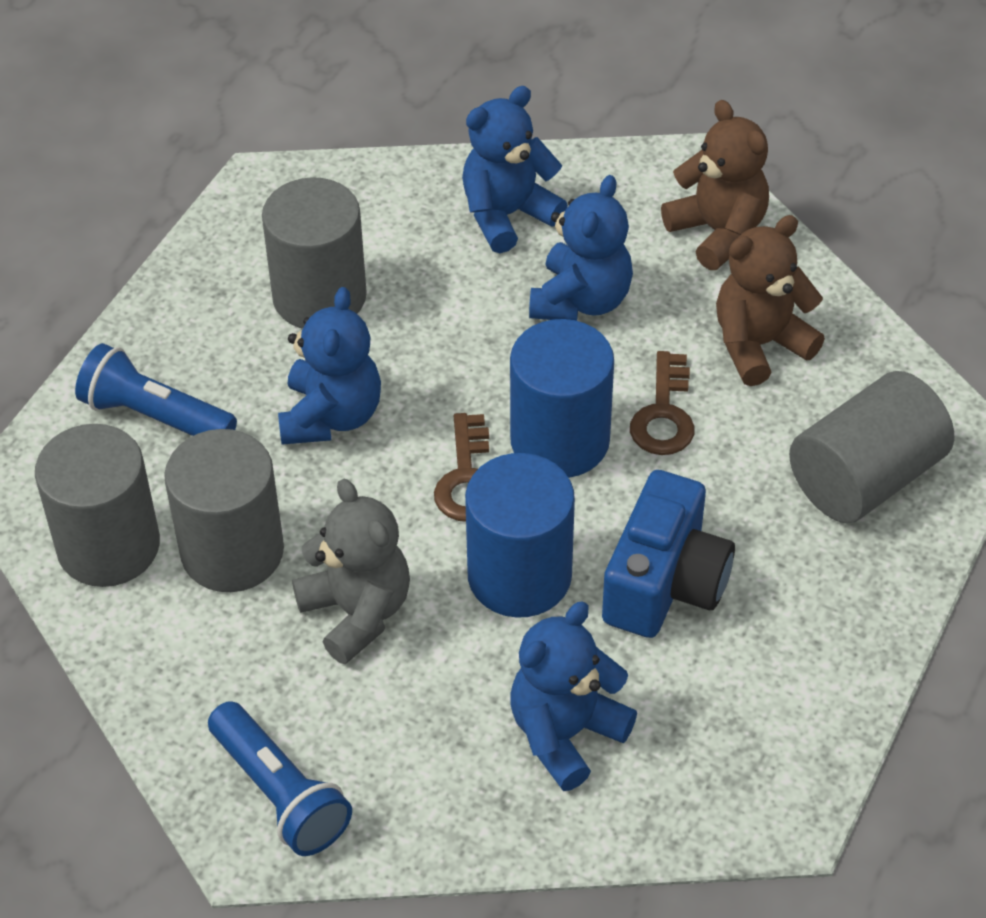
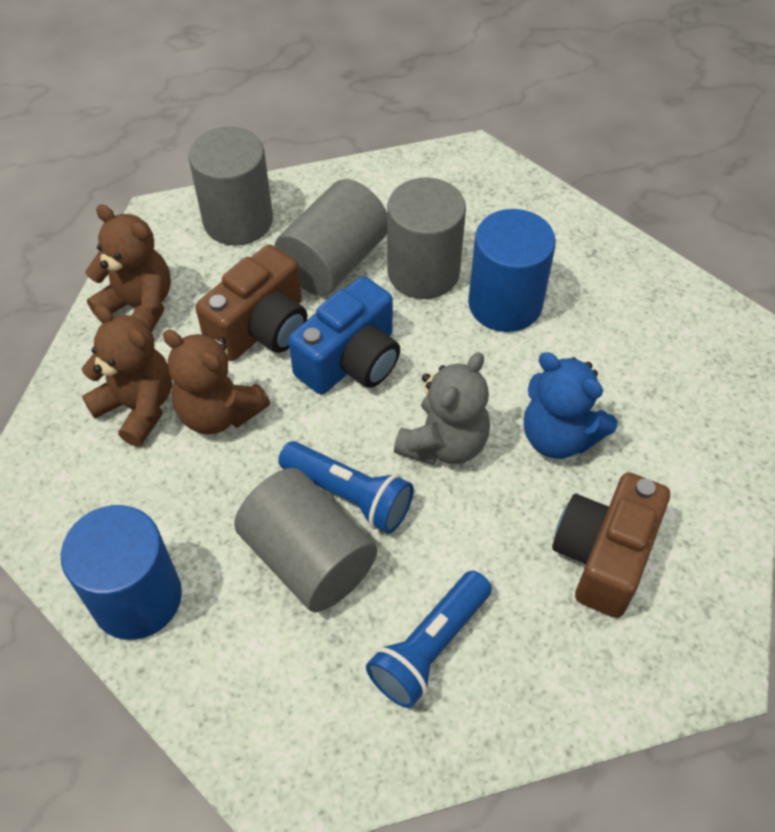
blue teddy bear: [278,287,381,445] [462,86,568,253] [510,602,637,791] [529,175,633,321] = 4 -> [524,352,617,459] = 1
brown camera: none = 0 -> [195,244,307,361] [552,473,670,618] = 2
brown key: [434,413,489,522] [630,351,694,455] = 2 -> none = 0
brown teddy bear: [661,100,769,270] [716,215,825,386] = 2 -> [82,305,172,447] [85,204,171,332] [163,329,270,435] = 3

